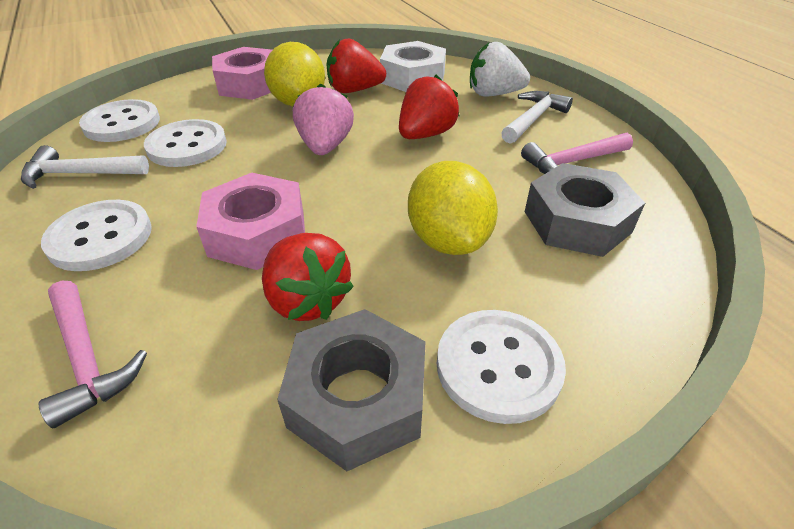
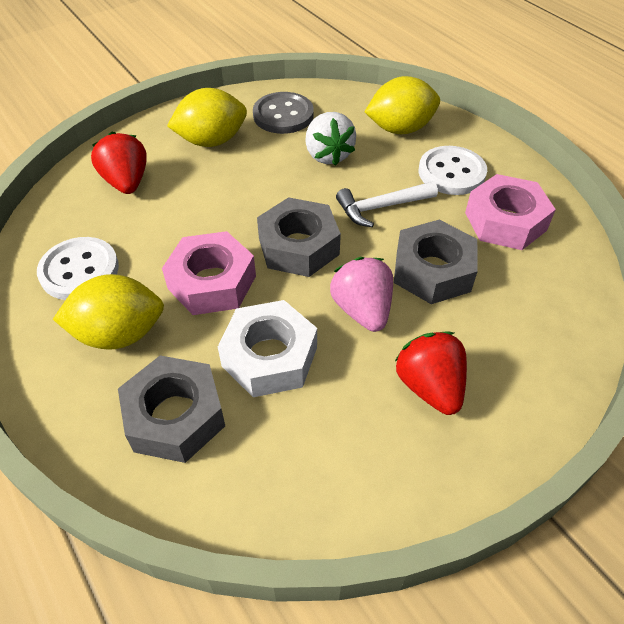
grey button: none = 0 -> [253,92,314,134] = 1
grey nut: [277,309,425,471] [525,163,645,257] = 2 -> [118,355,225,463] [257,197,341,277] [394,220,478,304] = 3
pink hammer: [39,281,147,429] [521,133,633,174] = 2 -> none = 0
red strawberry: [262,233,354,321] [326,38,386,93] [399,75,460,139] = 3 -> [91,132,146,194] [395,332,467,415] = 2
white button: [41,200,152,271] [79,99,160,142] [144,119,227,167] [437,310,566,424] = 4 -> [37,237,119,300] [419,146,487,195] = 2
white hammer: [21,145,149,189] [501,91,573,144] = 2 -> [336,181,438,227] = 1
yellow lemon: [264,42,325,107] [408,161,498,255] = 2 -> [53,274,164,350] [167,88,247,147] [365,76,440,134] = 3

